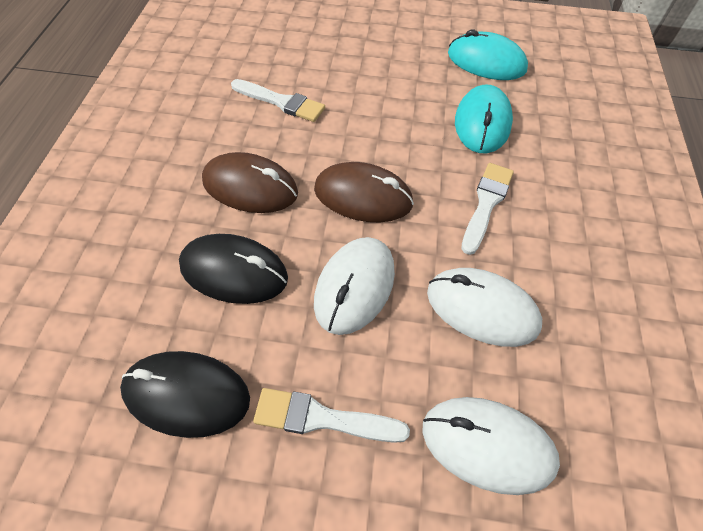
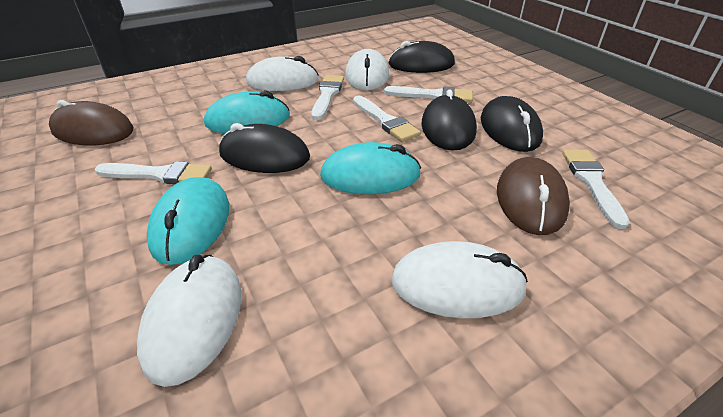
black mouse: [120,351,250,438] [179,234,288,304] = 2 -> [219,123,310,173] [388,41,455,73] [421,89,477,151] [481,96,543,152] = 4
turquoise mouse: [448,29,528,80] [455,85,513,153] = 2 -> [147,177,229,265] [204,90,290,133] [320,142,421,194] = 3
white brush: [231,79,325,122] [253,388,410,443] [461,163,514,255] = 3 -> [95,161,212,184] [311,75,344,120] [353,96,421,142] [384,86,473,103] [562,150,630,229] = 5
white mouse: [314,237,395,335] [422,397,560,495] [427,268,542,347] = 3 -> [137,255,241,387] [246,56,319,91] [345,49,389,90] [391,241,528,319] = 4

